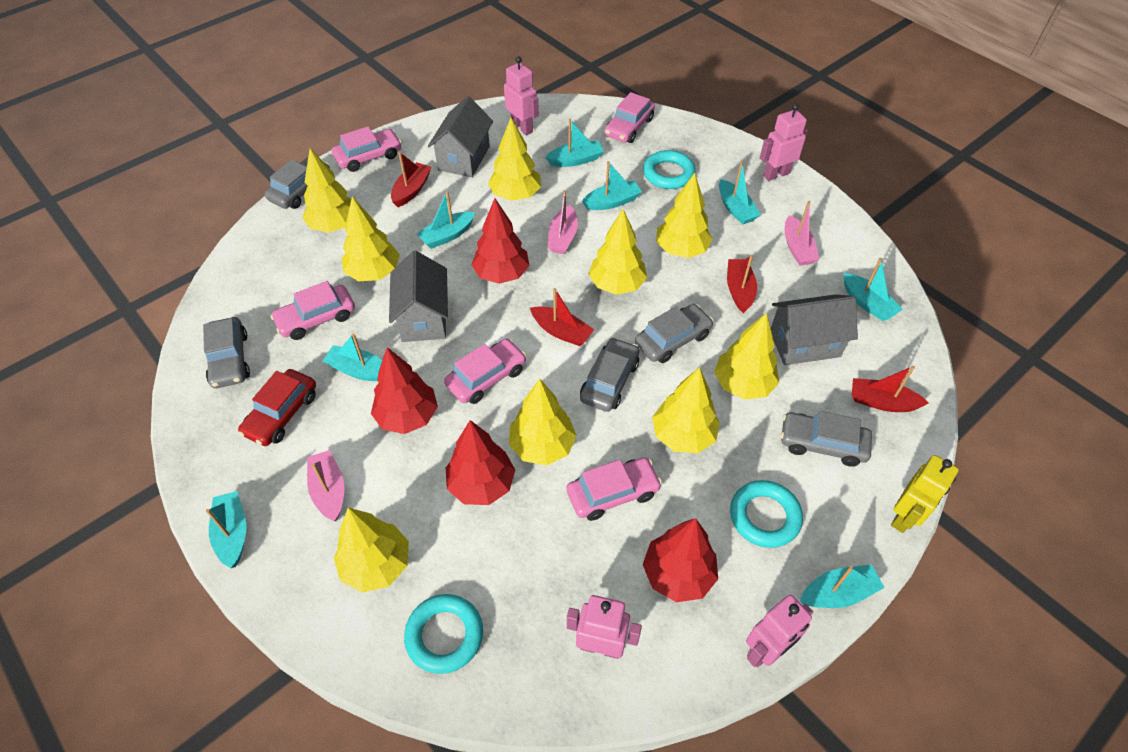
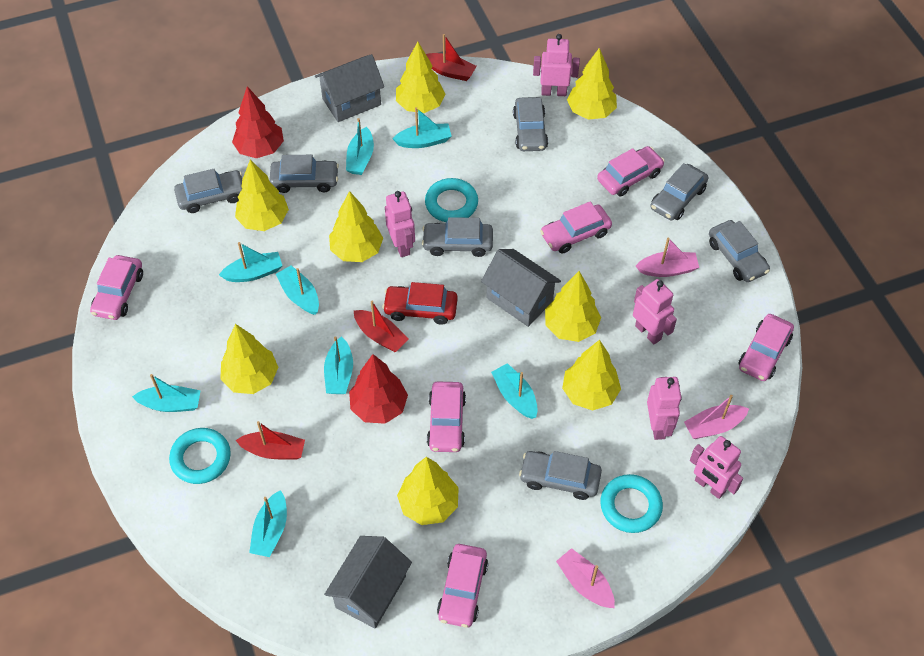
grey car: [203,317,250,388] [265,157,330,209] [580,337,639,412] [635,304,714,363] [781,411,872,467] = 5 -> [174,169,242,213] [269,155,339,193] [422,217,493,257] [513,97,548,151] [519,451,602,500] [650,163,708,220] [709,220,770,282] = 7
pink car: [270,281,355,340] [332,126,402,172] [444,339,526,404] [567,457,662,521] [604,92,655,143] = 5 -> [90,255,143,320] [427,381,466,452] [437,544,488,628] [540,202,612,254] [597,146,664,196] [738,314,794,381] = 6
pink robot: [504,56,539,135] [567,595,642,659] [746,595,813,667] [760,104,808,181] = 4 -> [385,191,415,257] [533,34,580,96] [633,279,677,344] [647,377,682,440] [690,436,743,499] = 5
red boat: [391,152,431,207] [530,288,594,346] [727,255,757,313] [852,366,929,412] = 4 -> [236,421,305,460] [354,301,409,352] [426,34,477,81] = 3
red tree: [371,347,438,434] [446,420,515,505] [471,198,530,284] [643,518,718,602] = 4 -> [232,86,284,158] [349,354,408,424] = 2
yellow robot: [891,455,959,533] = 1 -> none = 0
yellow tree: [302,148,351,232] [334,508,409,593] [341,196,400,281] [488,118,541,201] [509,379,577,465] [589,209,647,295] [652,367,720,453] [656,173,713,258] [714,313,779,400] = 9 -> [220,324,278,394] [235,160,289,231] [329,191,383,262] [396,42,445,113] [397,457,459,525] [545,271,601,342] [562,340,621,411] [567,48,617,120] = 8

